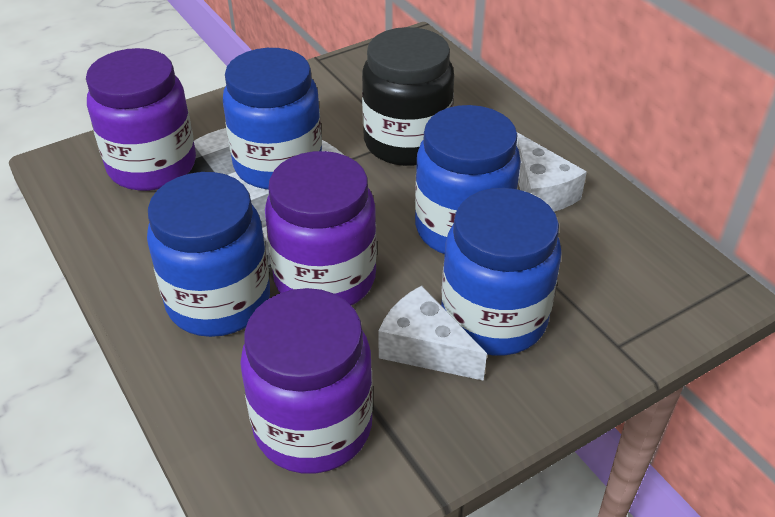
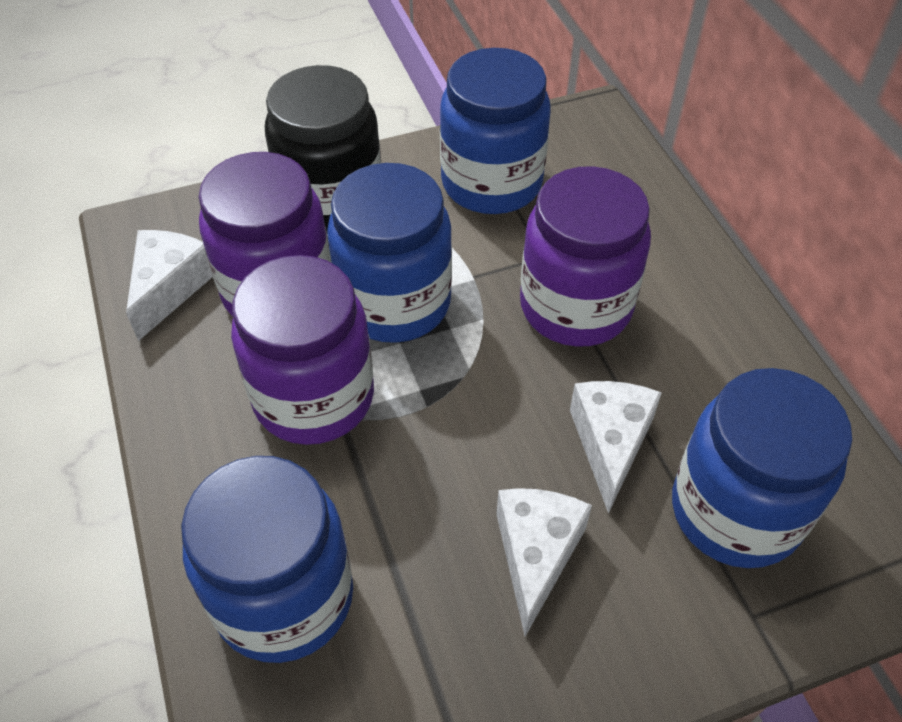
white cheese: [378,285,487,381] [516,132,587,212] = 2 -> [126,230,213,341] [496,488,592,636] [570,381,662,514] = 3

